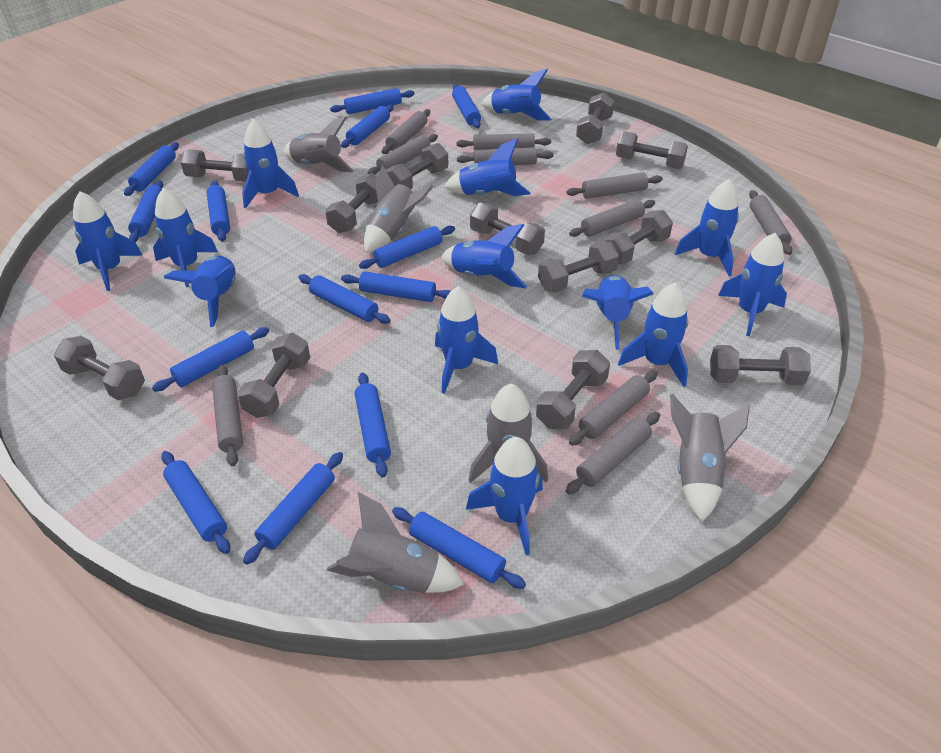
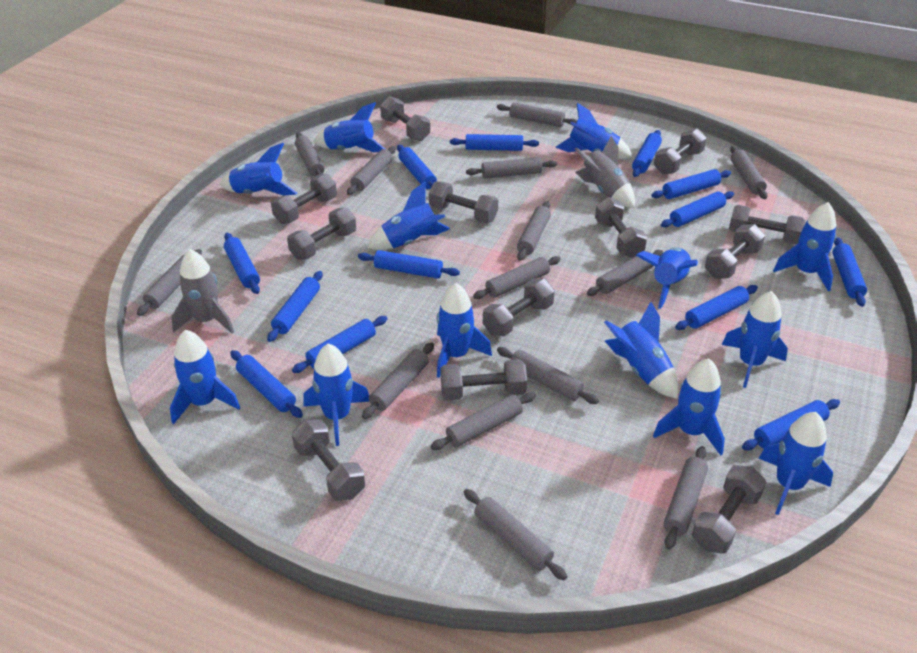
blue rolling pin: [124,142,179,196] [128,180,163,242] [152,327,269,392] [161,451,230,554] [207,181,230,241] [243,452,343,565] [298,274,391,324] [330,88,415,114] [341,104,394,148] [341,271,451,302] [355,372,391,477] [359,226,455,269] [392,507,526,589] [452,84,481,128] = 14 -> [224,233,260,294] [230,350,303,418] [267,271,323,342] [292,316,388,373] [358,250,460,279] [397,145,437,189] [450,134,539,151] [632,130,662,177] [652,169,731,199] [661,191,734,227] [675,285,758,330] [742,399,840,450] [832,237,867,307] = 13
grey rocket: [284,116,354,172] [327,492,465,593] [364,165,433,253] [468,383,548,483] [670,394,750,522] = 5 -> [171,249,234,333] [575,136,635,208] = 2
grey rolling pin: [212,365,243,466] [368,134,438,174] [382,109,430,154] [457,133,551,150] [457,147,554,165] [566,172,663,199] [566,412,660,494] [569,199,655,237] [569,370,658,446] [749,190,792,255] = 10 -> [137,249,202,316] [295,133,325,177] [347,146,395,195] [362,342,434,419] [431,392,536,450] [464,489,567,580] [466,157,557,179] [473,256,561,299] [497,102,577,127] [497,347,599,404] [517,201,551,261] [587,250,663,296] [664,446,708,549] [730,146,767,199] = 14

